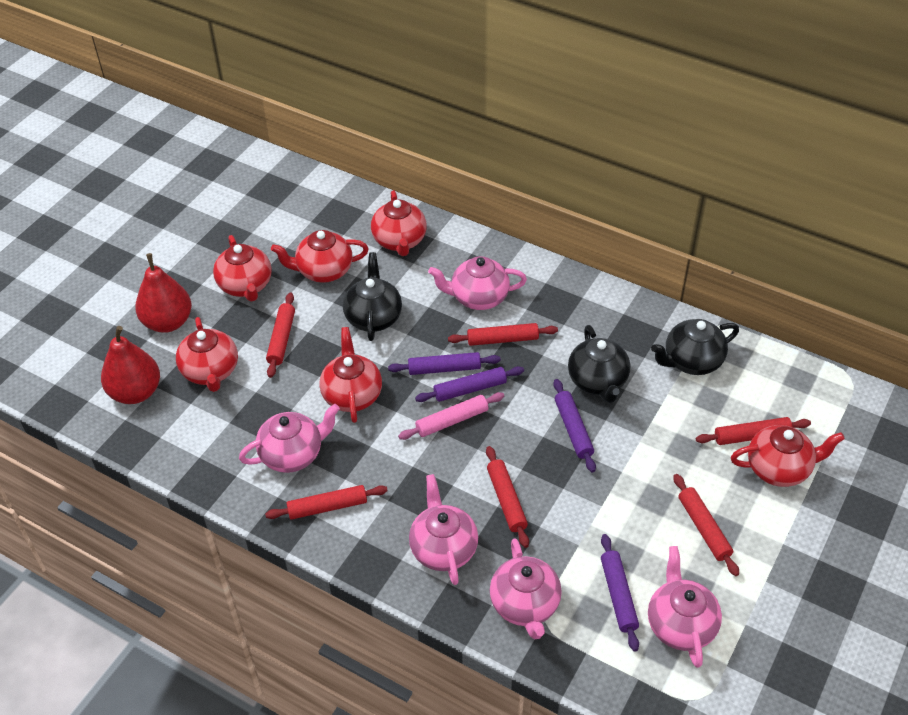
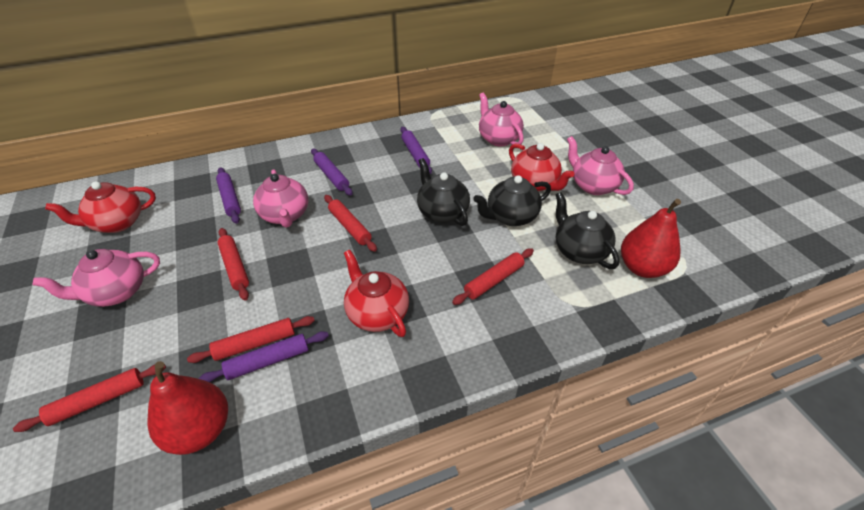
pink rolling pin: [398,392,504,440] = 1 -> none = 0
pink teapot: [239,404,340,473] [409,474,478,585] [428,256,527,310] [490,538,562,639] [648,546,722,668] = 5 -> [33,249,160,307] [253,169,308,228] [479,93,524,146] [567,136,634,195] = 4
red rolling pin: [265,485,388,520] [266,293,295,378] [448,323,558,346] [486,446,529,548] [673,474,739,576] [696,417,811,445] = 6 -> [13,364,166,432] [187,316,315,363] [217,228,249,301] [324,195,377,252] [452,248,534,305] = 5
red teapot: [176,317,238,392] [213,235,272,302] [271,230,368,283] [319,327,382,423] [371,190,427,256] [731,425,845,487] = 6 -> [45,181,156,233] [344,250,409,337] [509,143,574,192] = 3

